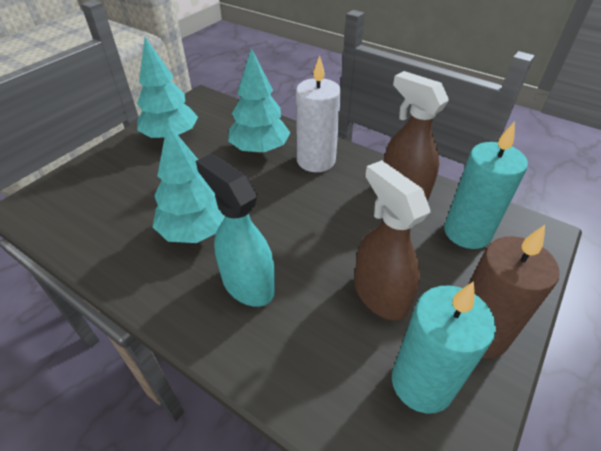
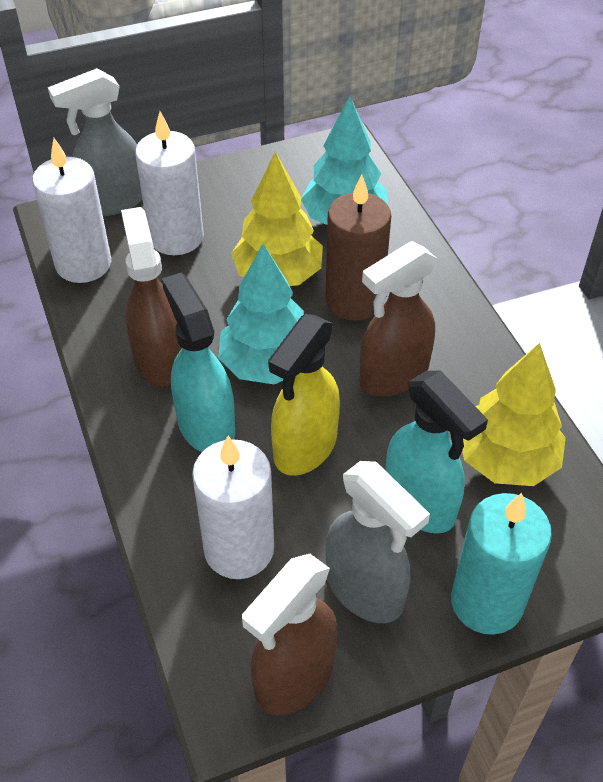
brown spray bottle: [354,160,430,320] [384,71,449,201] = 2 -> [121,207,182,387] [242,554,338,716] [360,241,437,396] = 3
grey spray bottle: none = 0 -> [48,68,142,216] [326,461,430,623] = 2
turquoise candle: [392,281,496,414] [444,121,528,249] = 2 -> [451,493,552,635] = 1
turquoise spray bottle: [196,153,275,307] = 1 -> [162,273,235,452] [385,370,488,534] = 2
turquoise tree: [137,37,198,138] [153,122,225,243] [228,48,290,154] = 3 -> [218,244,304,384] [301,96,388,225] = 2
white candle: [296,55,341,172] = 1 -> [32,138,111,283] [135,111,204,255] [192,436,274,579] = 3
yellow spray bottle: none = 0 -> [268,314,340,476] = 1
yellow tree: none = 0 -> [231,152,323,286] [462,343,566,486] = 2

